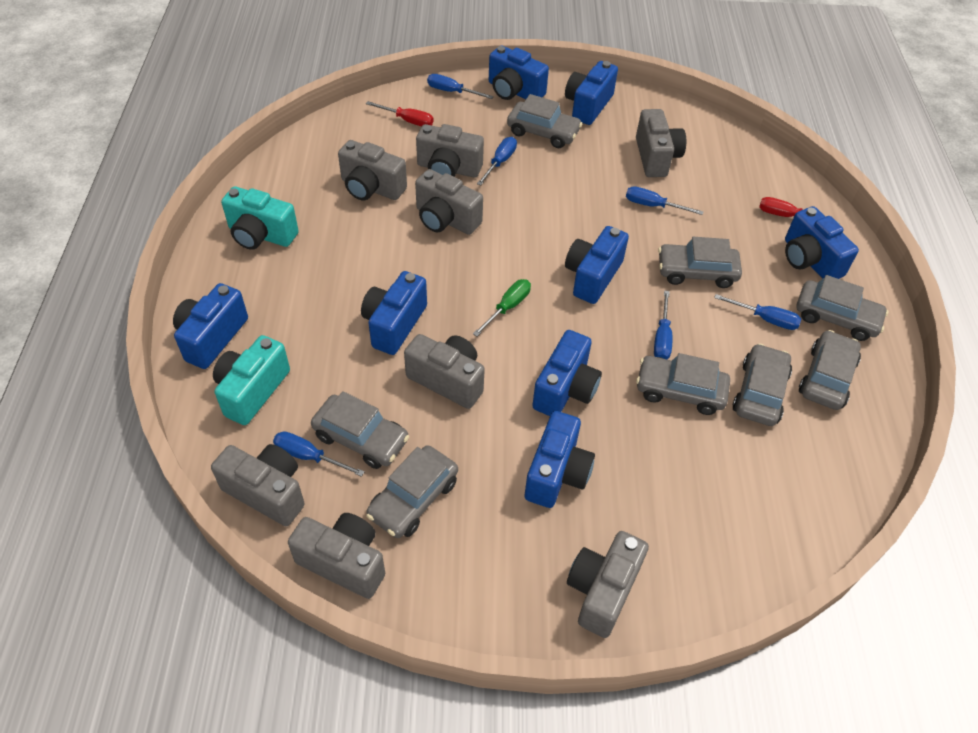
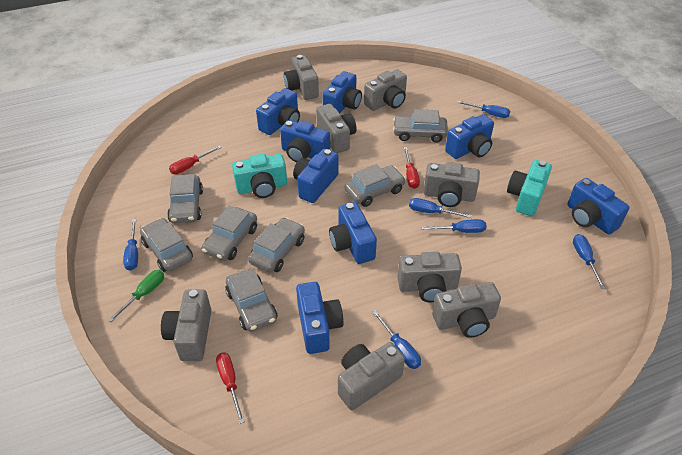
grey car: [311,391,409,469] [366,445,458,538] [507,94,582,148] [636,353,730,415] [658,237,742,288] [733,343,792,426] [796,275,888,341] [799,330,861,410] = 8 -> [140,218,193,272] [167,174,203,223] [202,206,257,261] [225,268,277,332] [248,218,305,273] [345,164,406,207] [393,109,448,143] = 7
red screwdriver: [366,101,433,126] [759,197,840,223] = 2 -> [169,146,222,174] [216,353,245,424] [404,147,420,189] = 3

